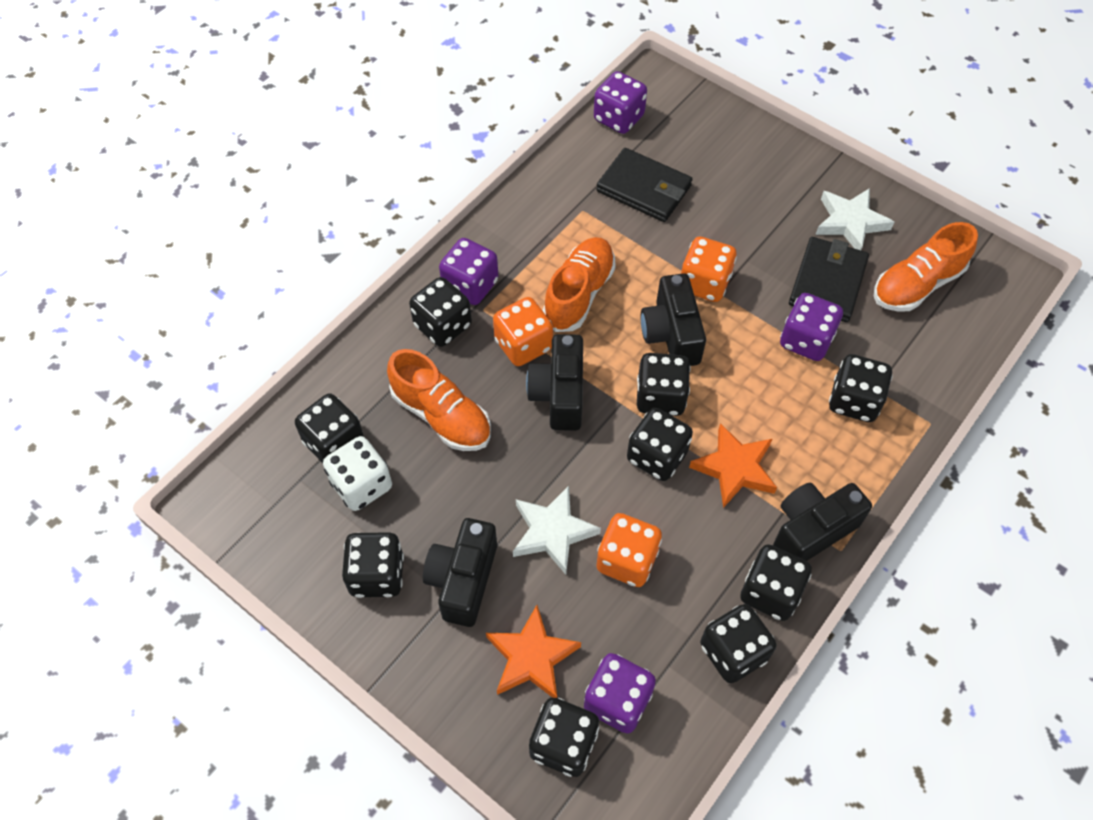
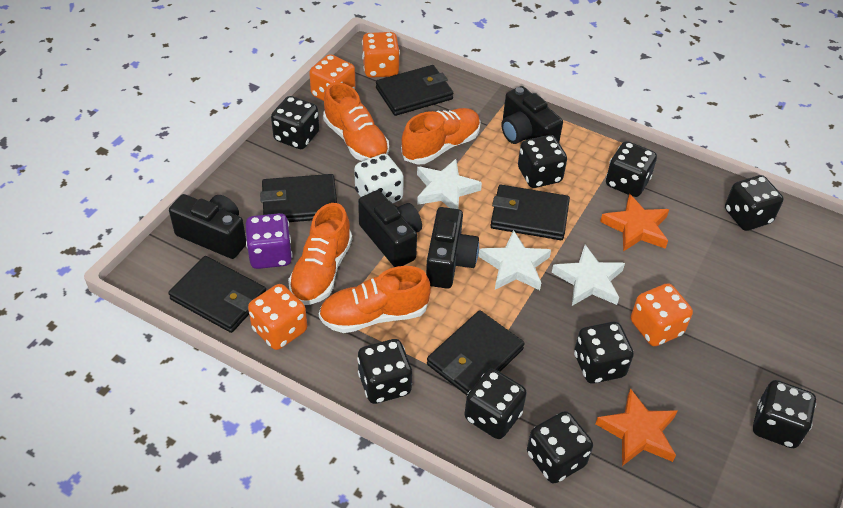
black wallet: [596,148,692,222] [789,237,869,322] = 2 -> [168,256,266,333] [260,174,337,222] [376,65,453,116] [427,310,525,395] [490,185,570,240] = 5
orange dice: [493,297,553,366] [596,513,662,587] [681,237,737,302] = 3 -> [248,284,307,350] [309,54,356,101] [362,32,400,78] [631,283,693,346] = 4
orange shoe: [387,349,491,451] [543,237,616,332] [874,222,978,312] = 3 -> [288,203,352,305] [319,266,430,333] [323,82,389,161] [401,108,481,164] = 4
purple dice: [439,238,498,305] [584,653,656,733] [594,71,647,134] [780,293,843,361] = 4 -> [246,213,293,269] = 1
white star: [513,486,601,575] [815,188,894,250] = 2 -> [417,159,482,209] [479,230,551,290] [552,245,625,306] = 3

